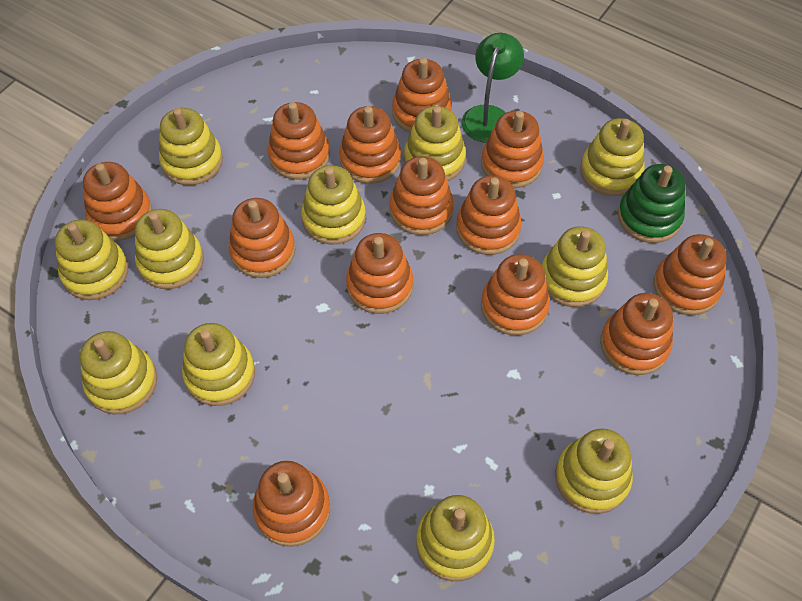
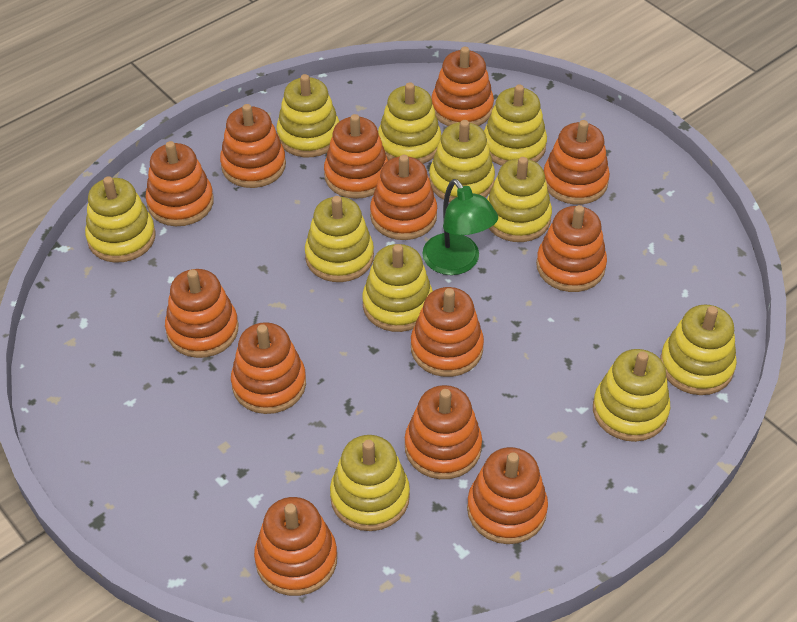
green stacking toy: [618,164,686,243] = 1 -> none = 0

